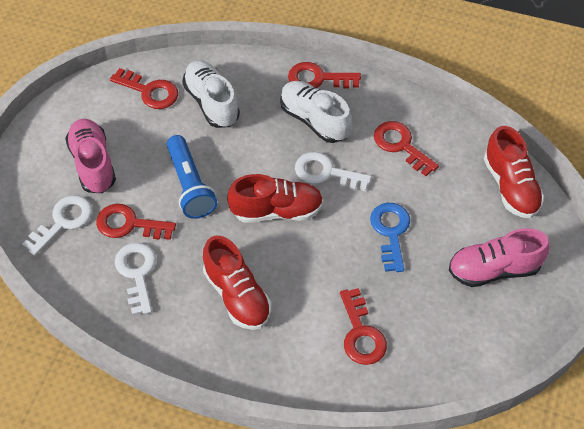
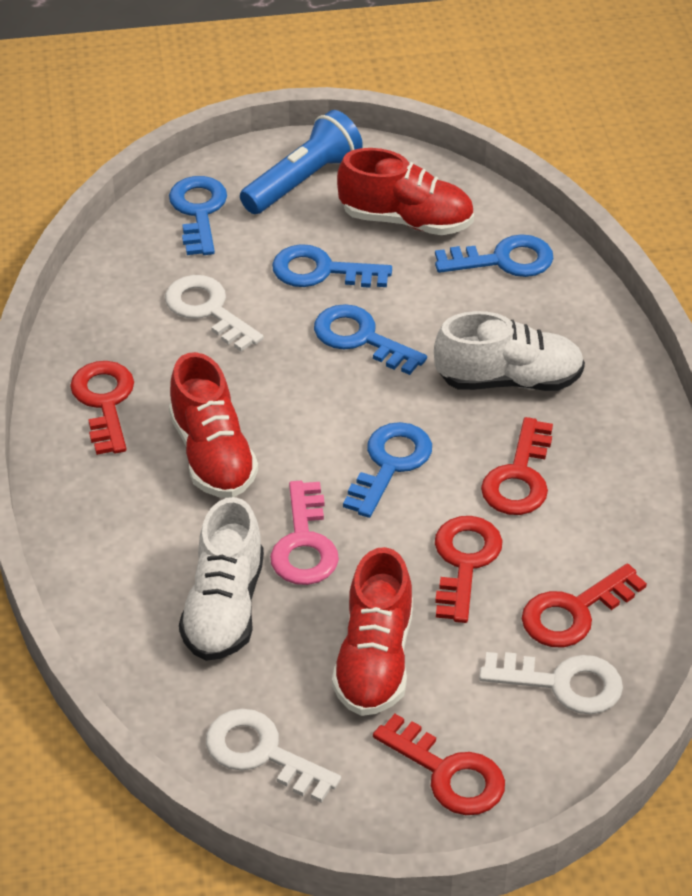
blue key: [370,203,410,272] = 1 -> [169,176,227,255] [272,244,392,288] [314,304,427,375] [343,422,432,518] [435,234,554,277] = 5
pink key: none = 0 -> [270,481,339,585] = 1
pink shoe: [65,119,116,193] [449,228,550,287] = 2 -> none = 0

